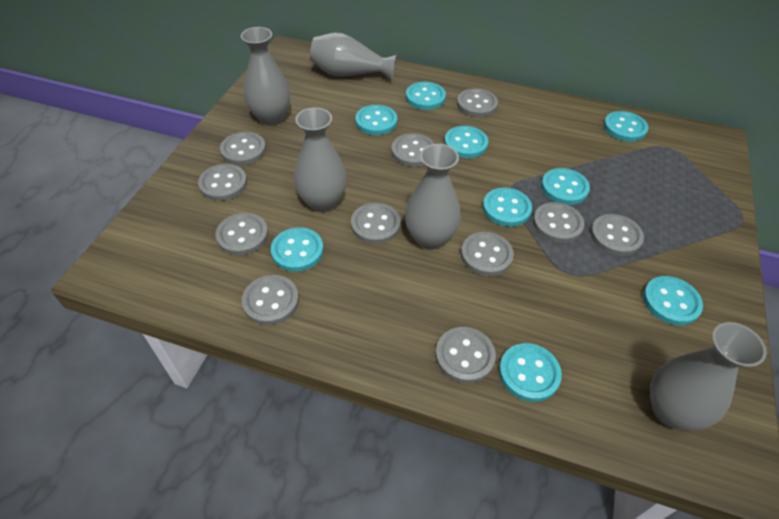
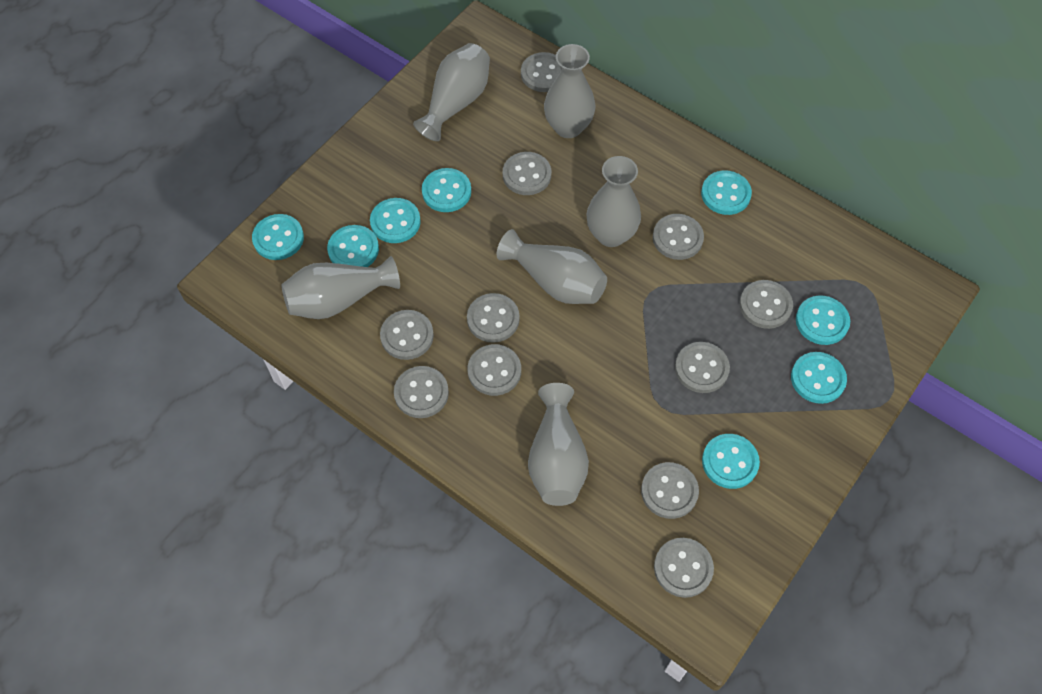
grey vase: [241,27,290,126] [294,107,347,212] [310,32,397,80] [405,144,461,250] [650,322,767,430] = 5 -> [281,256,400,319] [413,43,490,141] [497,229,607,304] [528,383,589,506] [544,44,595,138] [586,156,641,247] = 6
turquoise button: [271,227,324,272] [355,105,397,135] [406,82,446,110] [444,126,488,158] [483,187,532,227] [499,343,562,402] [541,168,590,205] [604,111,648,142] [643,276,703,325] = 9 -> [252,214,304,260] [327,225,379,267] [370,198,421,243] [422,168,471,212] [701,170,752,215] [702,434,760,489] [791,352,847,404] [796,296,850,345] = 8

